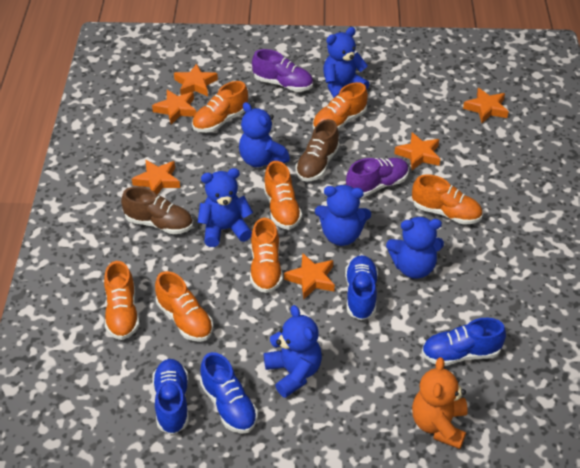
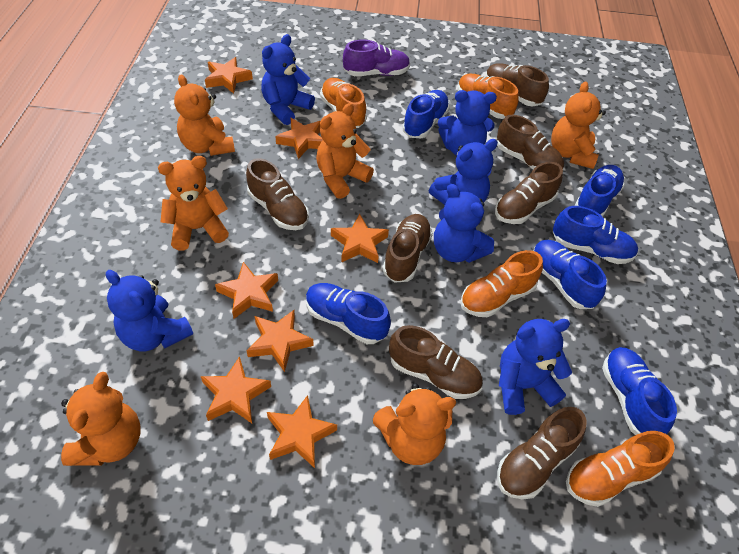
blue shoe: [152,359,189,434] [200,352,258,434] [345,255,378,320] [422,318,506,366] = 4 -> [306,283,391,344] [402,90,450,138] [533,240,607,309] [553,206,638,264] [575,165,625,217] [602,347,677,435] = 6
brown shoe: [121,187,193,234] [296,119,340,181] = 2 -> [246,158,309,230] [382,214,433,283] [389,325,483,399] [486,63,549,107] [495,162,563,224] [497,115,564,169] [497,407,587,500] = 7
orange shoe: [104,261,139,340] [155,271,213,342] [192,81,248,133] [250,218,283,293] [264,161,302,230] [313,82,368,131] [412,174,482,225] = 7 -> [320,78,367,128] [458,74,519,119] [460,250,543,317] [566,431,675,507] = 4
orange star: [132,160,180,195] [152,90,196,125] [174,63,218,96] [284,253,335,299] [394,132,440,170] [463,88,509,123] = 6 -> [201,356,271,423] [205,57,253,94] [215,262,278,319] [247,310,314,372] [267,395,337,468] [275,118,323,159] [331,214,389,263] = 7
orange teddy bear: [412,357,468,449] = 1 -> [61,372,140,466] [158,156,229,250] [174,75,235,156] [316,103,374,199] [373,383,456,465] [551,81,606,169] = 6
purple shoe: [252,49,313,92] [346,158,409,198] = 2 -> [343,40,410,76] = 1

